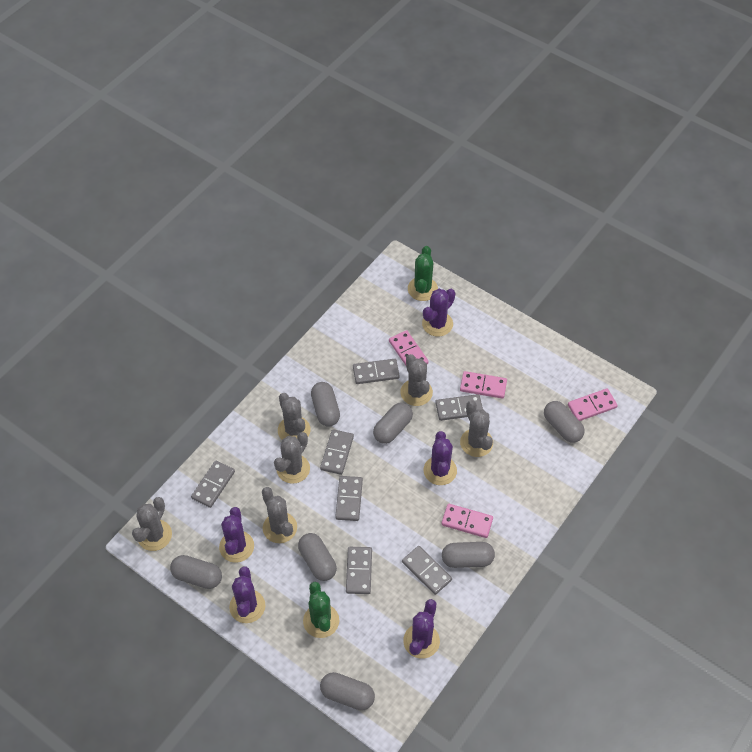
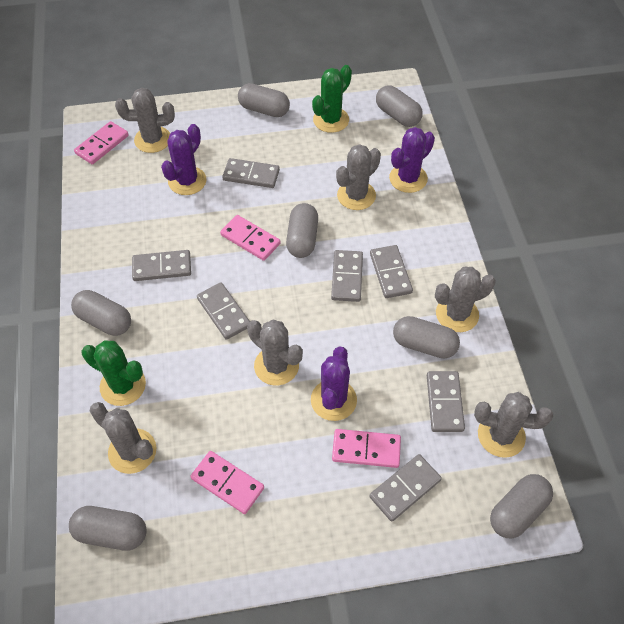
purple cactus: [219,507,254,563] [229,566,265,623] [403,599,440,659] [422,289,455,336] [423,431,457,485] = 5 -> [161,124,206,195] [311,346,357,421] [389,127,435,193] = 3

